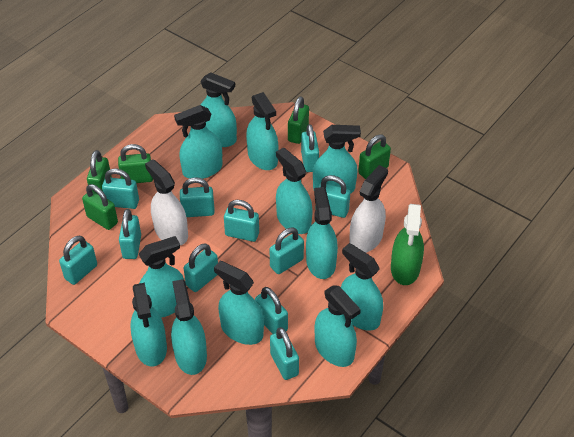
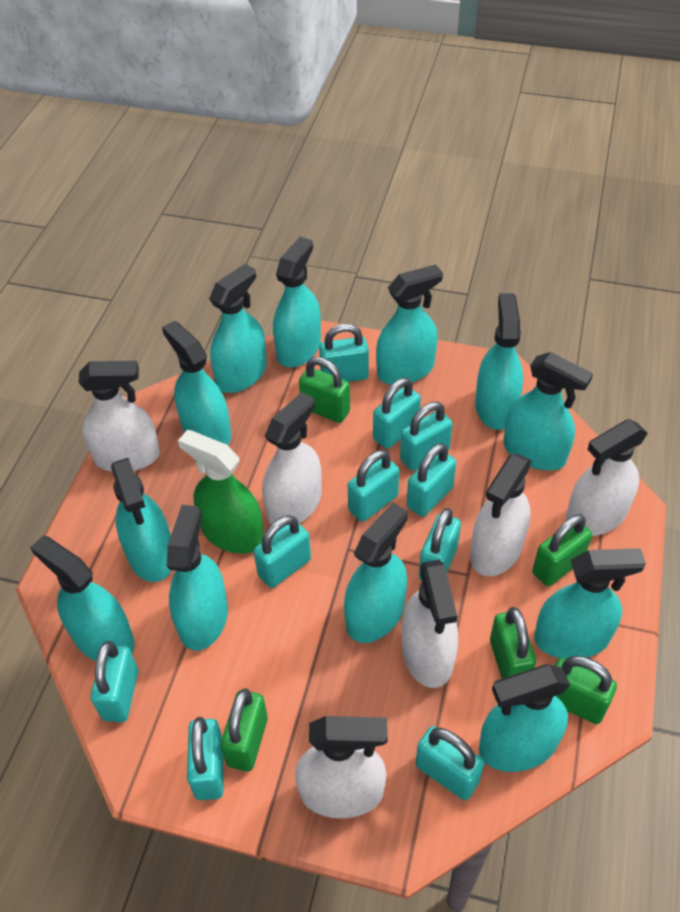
turquoise padlock: [59,235,97,285] [102,169,139,209] [119,209,141,259] [180,177,215,217] [184,243,218,292] [224,200,259,242] [255,287,288,334] [269,228,304,274] [270,327,299,380] [301,124,319,172] [318,175,350,218] = 11 -> [90,641,138,722] [187,717,224,800] [254,515,311,588] [319,324,369,382] [348,450,399,522] [373,378,421,449] [400,402,453,471] [407,443,456,517] [416,726,485,800] [419,508,461,581] = 10
white spray bottle: [145,159,188,246] [349,165,388,253] = 2 -> [78,361,160,472] [262,392,322,524] [295,716,388,818] [402,560,458,688] [470,454,532,576] [566,419,648,536] = 6

